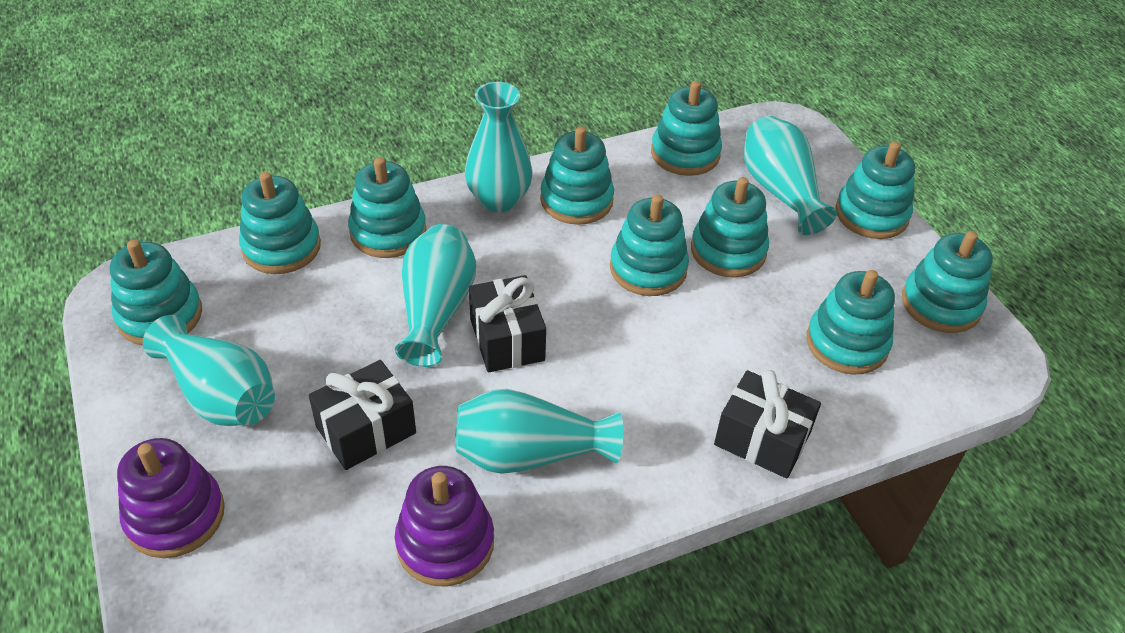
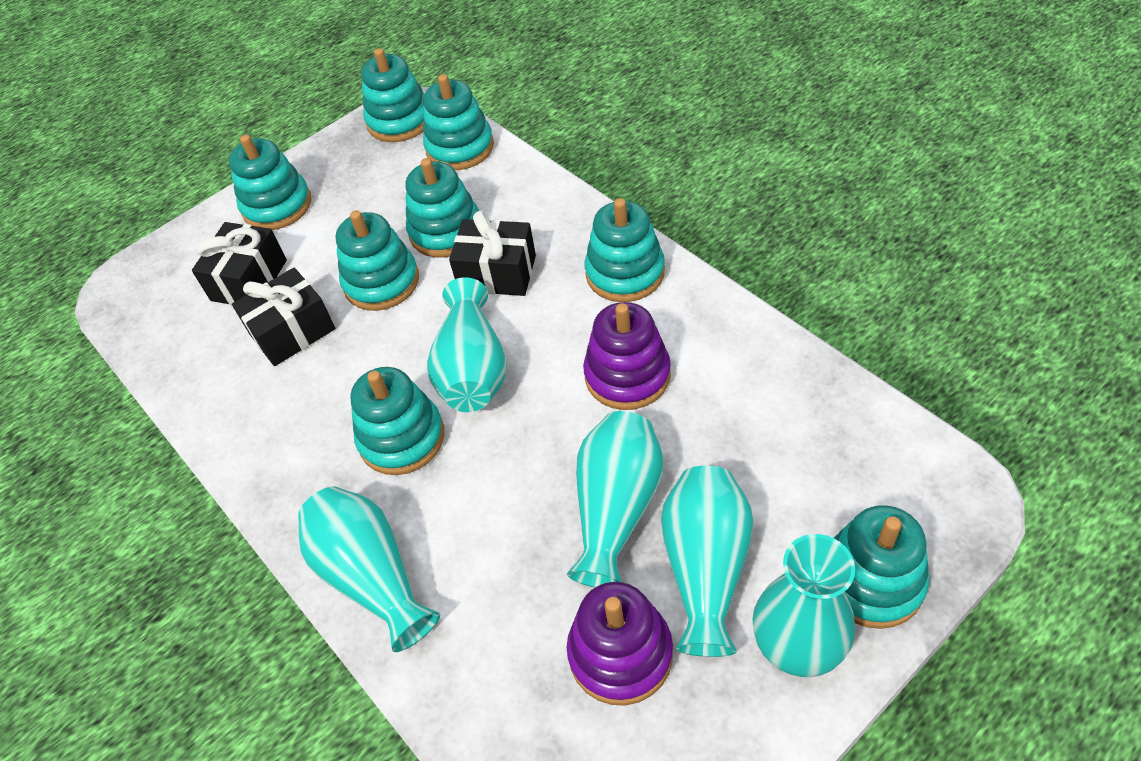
turquoise stacking toy: [110,240,202,346] [239,172,321,274] [348,157,426,258] [540,126,614,225] [610,194,689,296] [651,81,722,176] [691,177,769,278] [807,270,895,375] [836,141,915,239] [902,231,992,333] = 10 -> [229,135,311,230] [336,210,419,311] [350,367,445,475] [361,48,425,142] [406,158,479,258] [423,74,494,170] [585,198,665,302] [833,505,930,629] = 8

